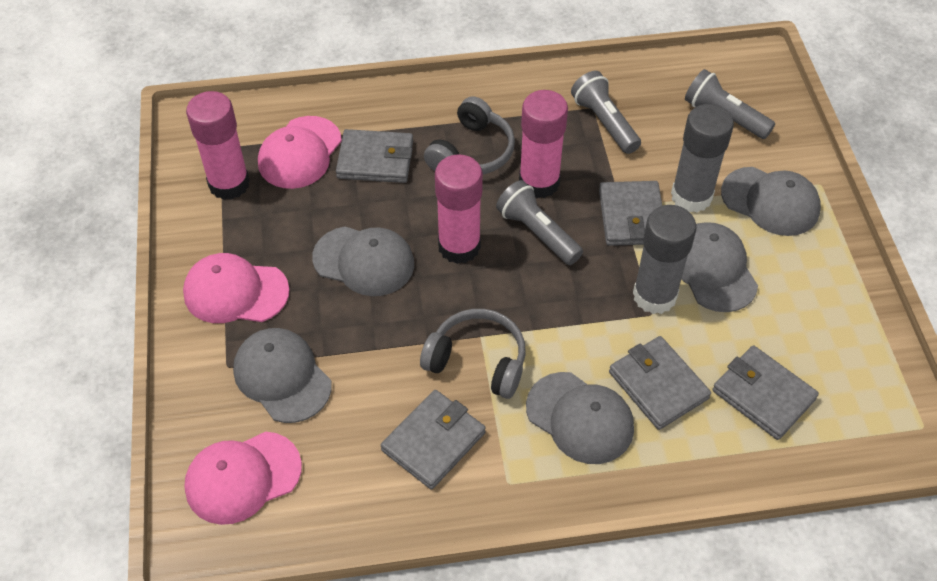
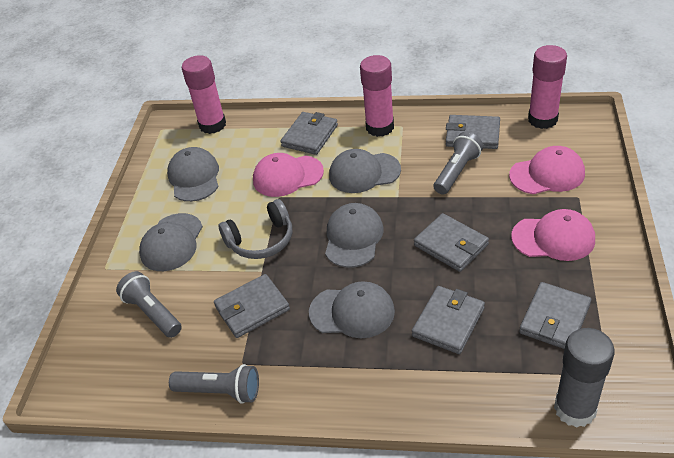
grey glue stick: [633,205,697,314] [671,104,734,213] = 2 -> [554,328,615,428] = 1
grey headphones: [420,309,526,399] [424,96,515,174] = 2 -> [219,199,292,259] = 1
grey wallet: [336,129,413,183] [381,390,486,490] [599,181,662,246] [609,336,711,430] [712,345,819,440] = 5 -> [214,274,290,338] [280,112,338,155] [412,286,485,354] [414,213,489,272] [446,115,500,149] [519,282,591,349] = 6

